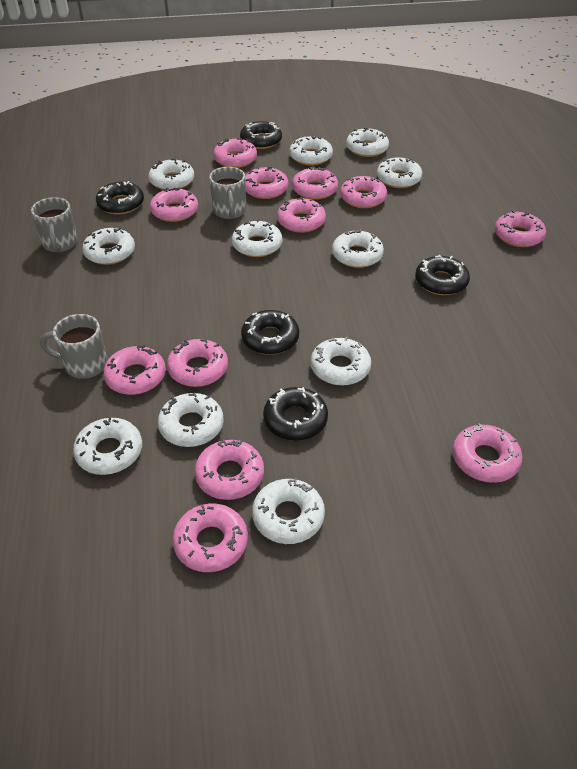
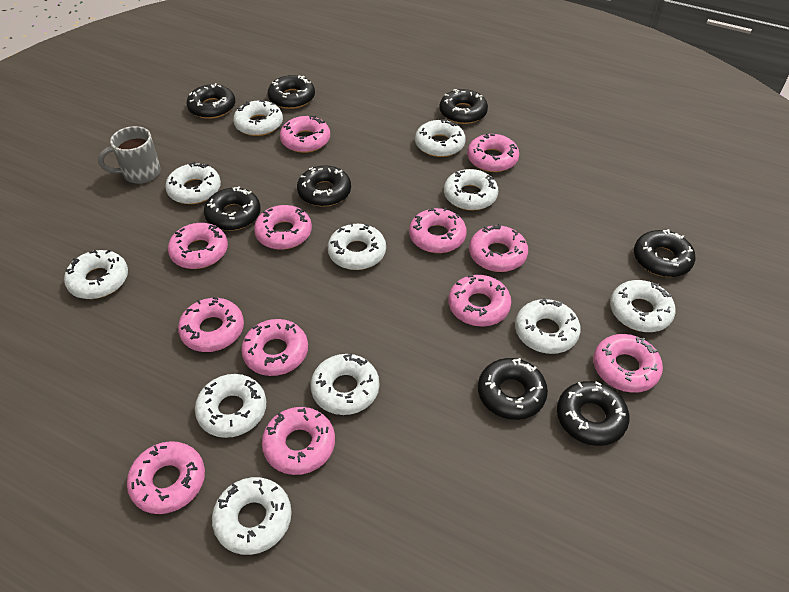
black donut: [96,181,144,214] [240,121,282,149] [241,310,299,355] [263,387,328,441] [415,255,470,295] = 5 -> [187,83,235,119] [204,186,261,231] [268,75,315,109] [297,165,351,207] [439,89,488,124] [478,358,548,420] [557,381,630,446] [634,229,695,277] = 8
grey mug: [31,197,78,252] [40,314,107,379] [209,167,246,219] = 3 -> [98,126,161,184] = 1

